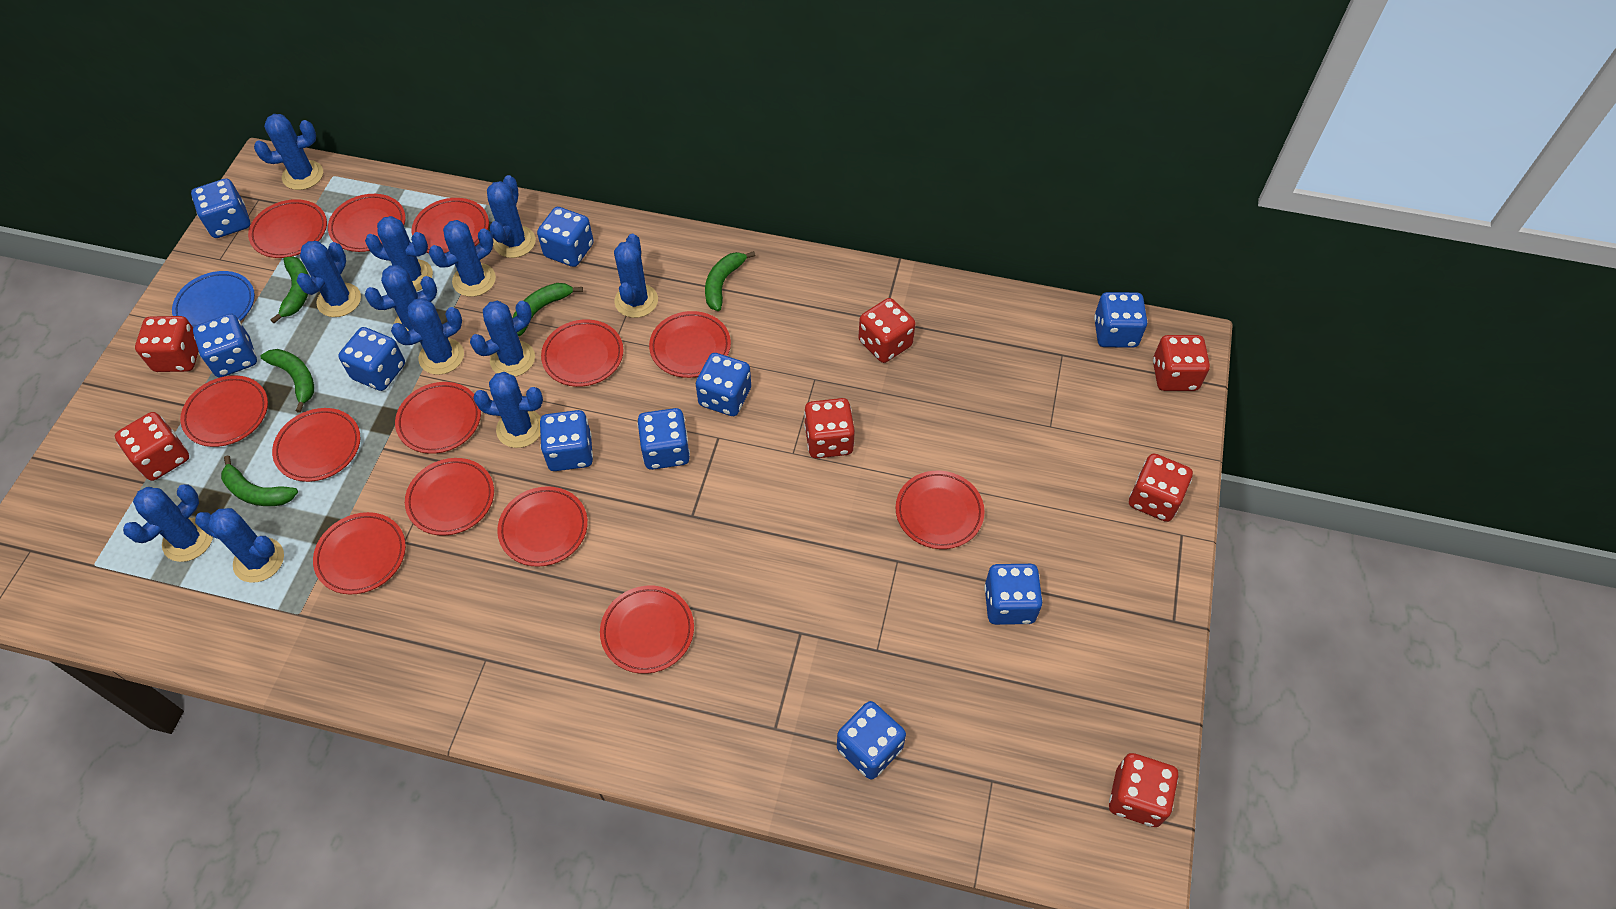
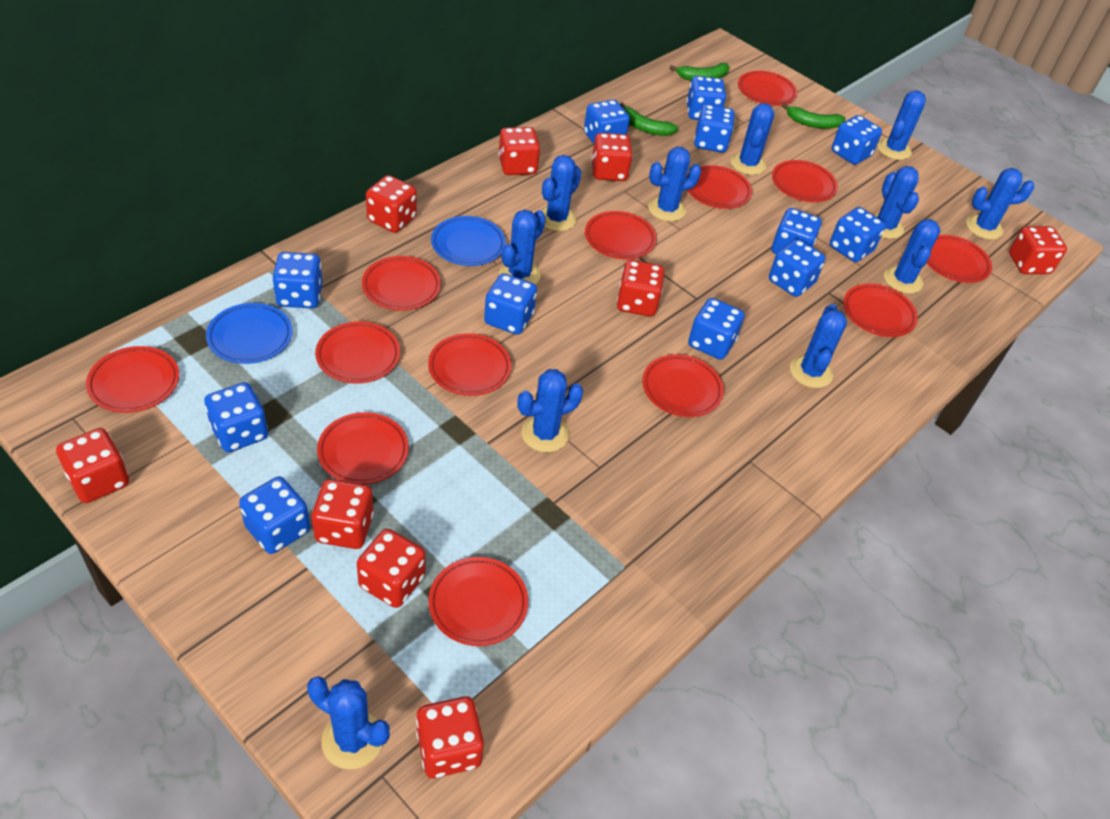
blue cactus: [123,485,213,562] [195,508,284,583] [254,114,323,190] [297,241,361,317] [365,216,433,291] [365,265,437,331] [391,298,464,375] [429,220,496,297] [470,301,535,376] [473,372,543,448] [487,175,536,258] [614,234,658,318] = 12 -> [307,676,390,770] [499,210,546,285] [517,369,583,452] [541,155,581,231] [648,147,701,221] [731,103,774,175] [790,304,847,388] [874,166,919,239] [878,91,926,160] [884,219,940,294] [966,168,1034,240] = 11
blue dice: [191,178,250,238] [193,314,257,378] [339,327,405,391] [537,207,594,267] [540,410,593,471] [637,408,690,470] [696,353,751,416] [837,701,906,780] [984,564,1043,625] [1094,292,1147,348] = 10 -> [204,382,268,452] [239,476,310,554] [272,252,323,308] [484,273,537,335] [584,99,630,144] [687,76,726,120] [688,298,744,360] [694,104,735,153] [769,239,825,297] [772,208,822,254] [830,207,885,262] [832,115,882,165] = 12
blue plate: [172,271,255,328] = 1 -> [206,303,292,364] [431,216,506,266] = 2
green banana: [221,455,298,506] [260,349,314,413] [270,256,309,323] [512,283,583,336] [705,251,756,311] = 5 -> [620,102,678,136] [669,63,729,81] [782,103,846,129] = 3
red dice: [115,412,189,481] [135,316,199,372] [804,398,855,459] [858,298,915,363] [1109,753,1178,827] [1129,453,1193,522] [1153,335,1210,391] = 7 -> [56,428,129,503] [312,479,374,549] [357,529,426,608] [366,175,417,233] [416,696,484,778] [498,127,540,175] [592,133,633,181] [617,260,664,317] [1009,226,1067,274] = 9

